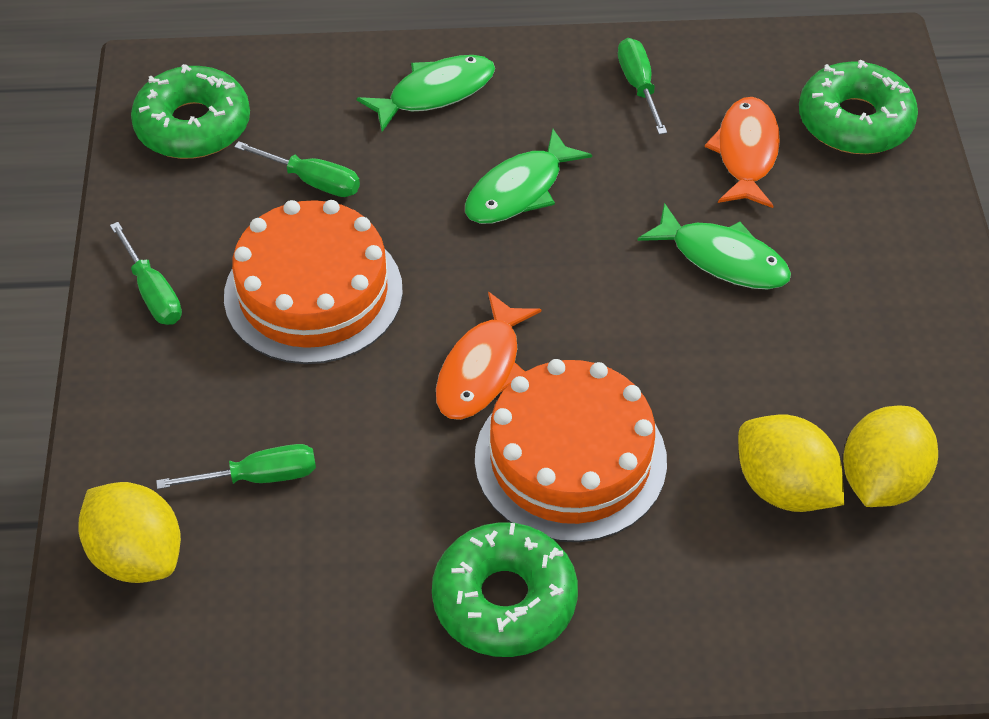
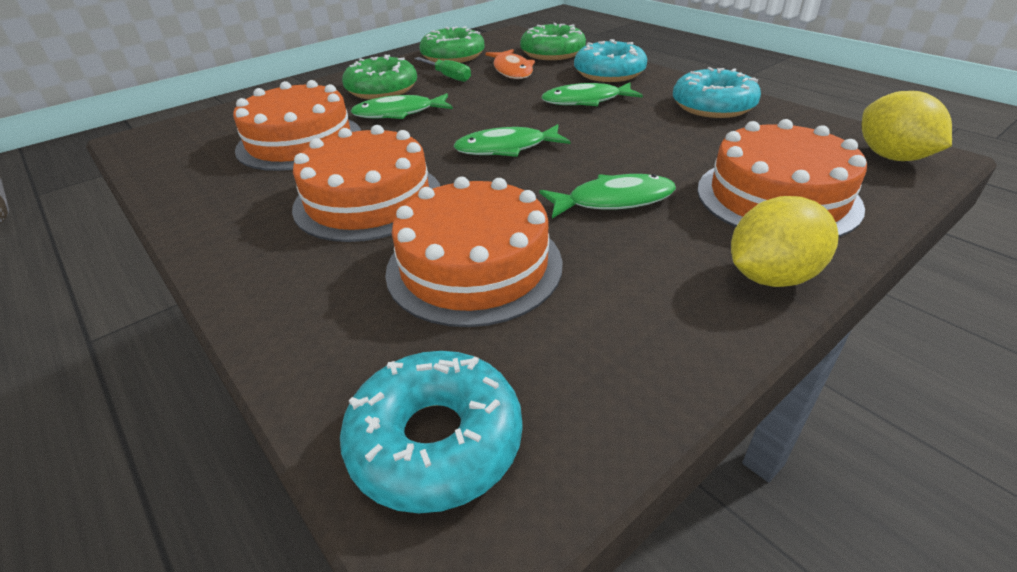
green fish: [357,55,495,132] [465,129,592,224] [638,203,791,289] = 3 -> [350,93,453,119] [453,124,571,157] [540,174,676,218] [542,82,643,106] = 4
green screwdriver: [110,222,182,325] [156,444,316,489] [234,141,360,197] [618,38,667,135] = 4 -> [414,57,471,82] = 1
orange cake: [224,200,403,364] [475,359,667,542] = 2 -> [233,80,361,171] [292,125,440,242] [385,177,563,327] [697,119,867,237] = 4
orange fish: [436,292,541,420] [705,97,780,208] = 2 -> [485,49,535,79] = 1
turquoise donut: none = 0 -> [340,351,522,513] [574,39,647,82] [673,67,761,118] = 3
yellow lemon: [78,482,181,583] [738,415,844,512] [843,405,938,507] = 3 -> [731,196,839,287] [862,91,952,161] = 2

